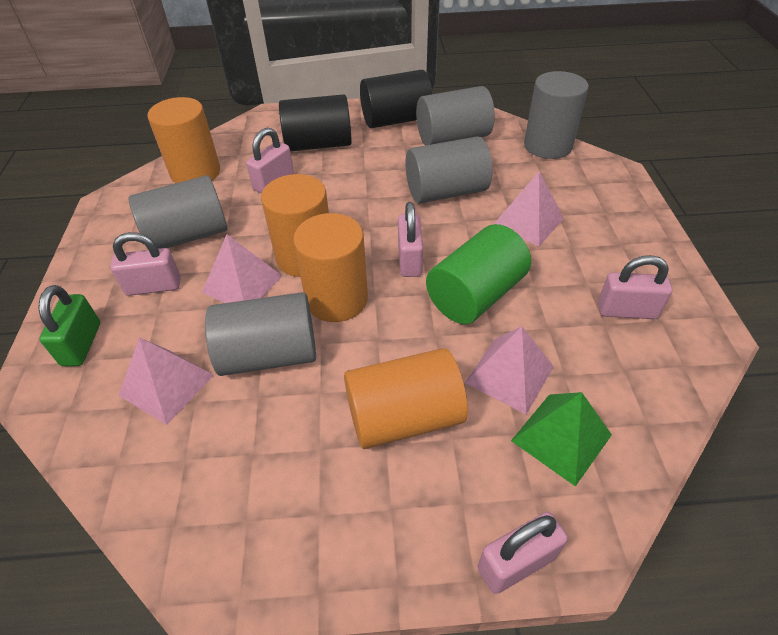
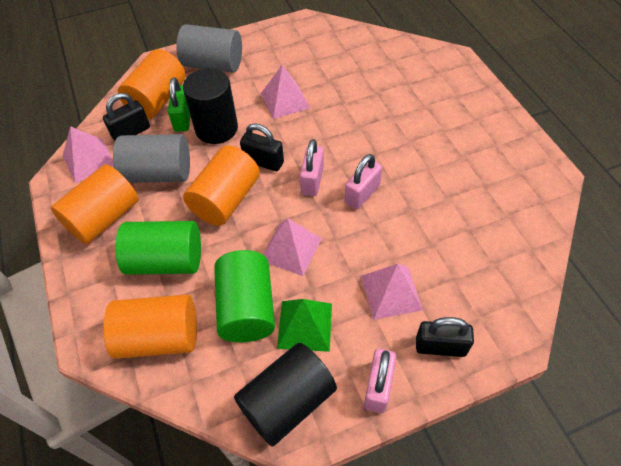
black padlock: none = 0 -> [103,93,150,141] [240,123,284,171] [416,317,474,357] = 3
green cylinder: [426,224,531,324] = 1 -> [115,221,201,275] [214,250,275,342] = 2
grey cylinder: [129,175,228,249] [205,292,316,376] [406,136,492,204] [416,86,495,146] [524,71,589,159] = 5 -> [113,134,190,183] [176,24,242,73] = 2
pink padlock: [110,232,181,296] [246,128,294,194] [398,202,423,277] [478,512,568,594] [598,255,672,319] = 5 -> [300,139,324,196] [345,154,382,209] [364,348,396,413] = 3

